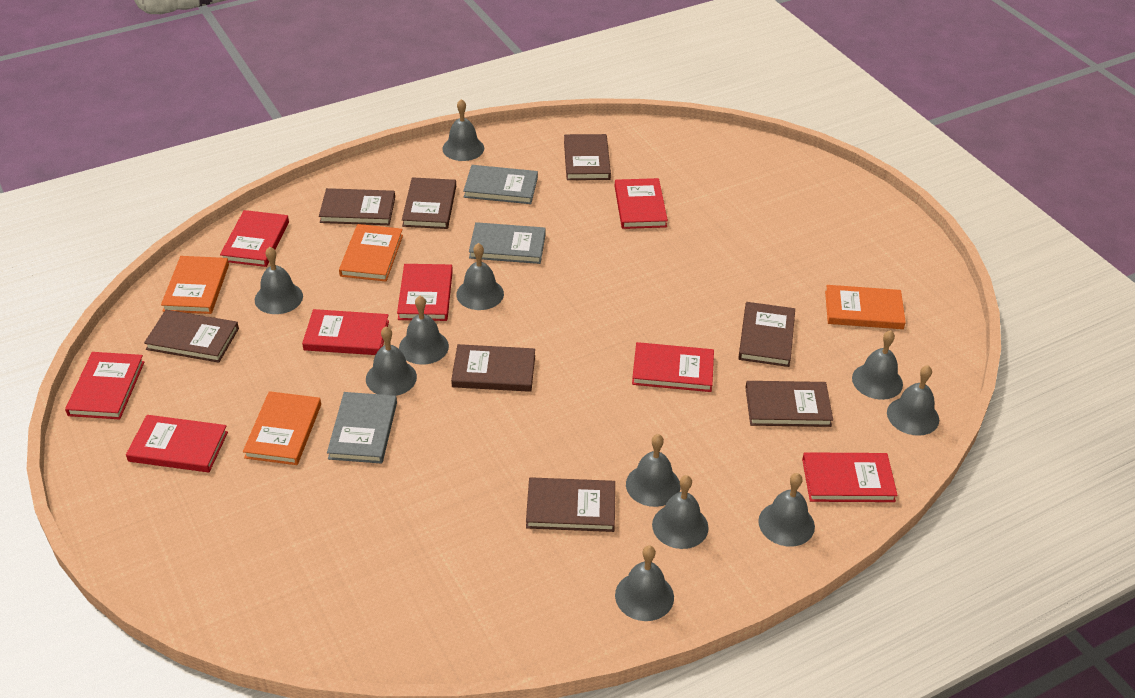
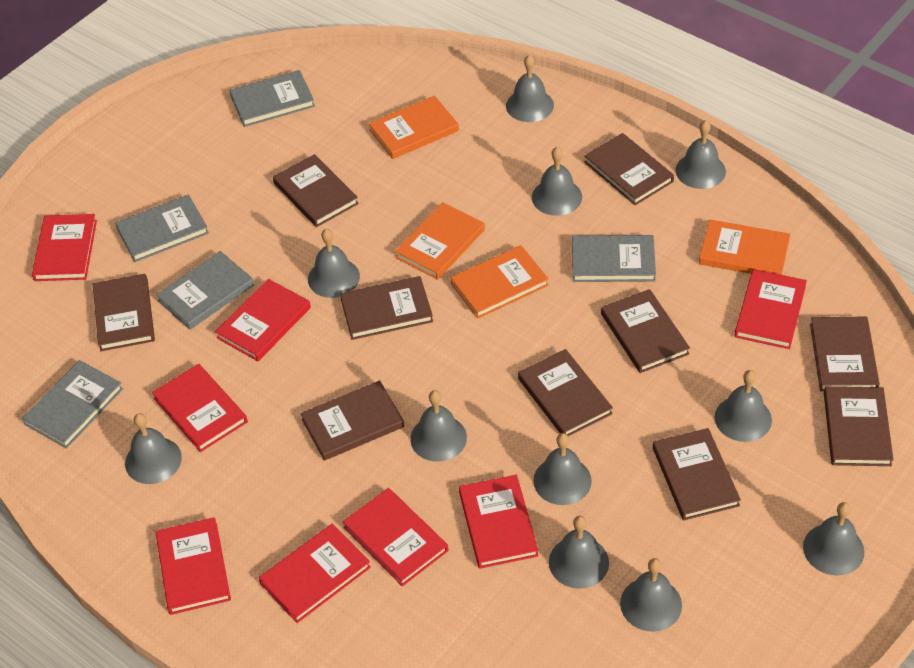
brown book: [144,310,239,363] [319,188,395,225] [402,177,456,229] [451,344,535,392] [526,477,615,532] [564,134,611,180] [738,302,795,367] [745,381,833,427] = 8 -> [93,274,155,351] [273,154,359,227] [301,380,404,461] [340,276,433,340] [518,349,613,436] [584,133,674,205] [601,289,690,373] [653,428,741,520] [810,316,880,392] [824,386,894,466] = 10
grey book: [327,392,397,464] [463,165,538,204] [469,222,546,264] = 3 -> [22,360,123,449] [115,194,209,262] [156,251,254,330] [229,70,315,127] [572,235,656,282] = 5

